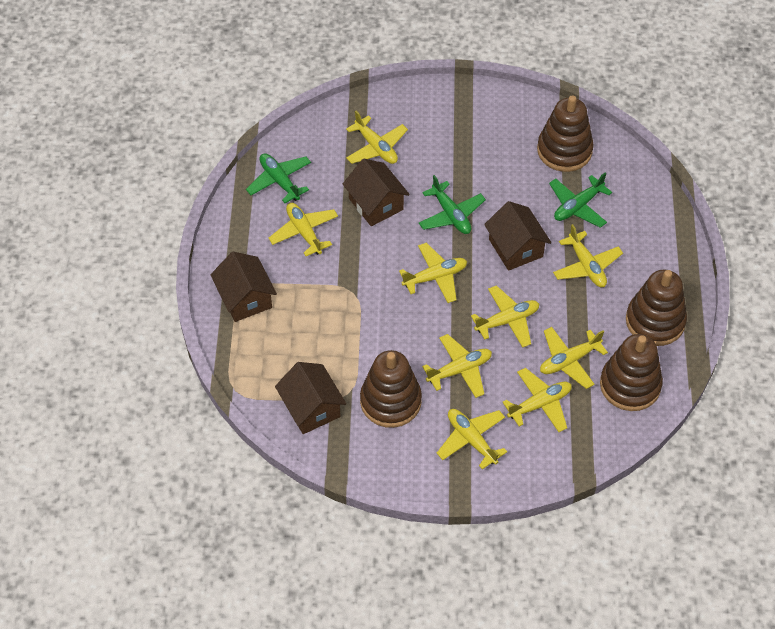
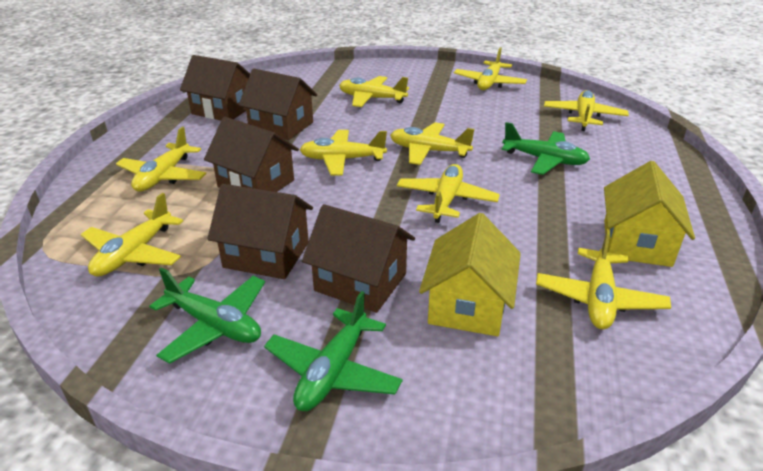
brown house: [211,252,277,322] [275,362,346,434] [343,159,410,226] [484,201,551,271] = 4 -> [180,55,250,120] [204,117,299,192] [207,184,313,279] [239,69,317,140] [302,204,415,313] = 5
brown stacking toy: [360,350,422,428] [537,95,594,172] [600,334,663,411] [626,269,687,346] = 4 -> none = 0
yellow house: none = 0 -> [419,213,521,336] [604,161,695,267] = 2

